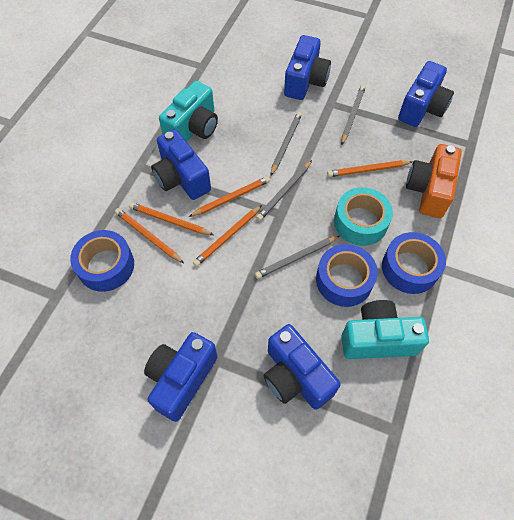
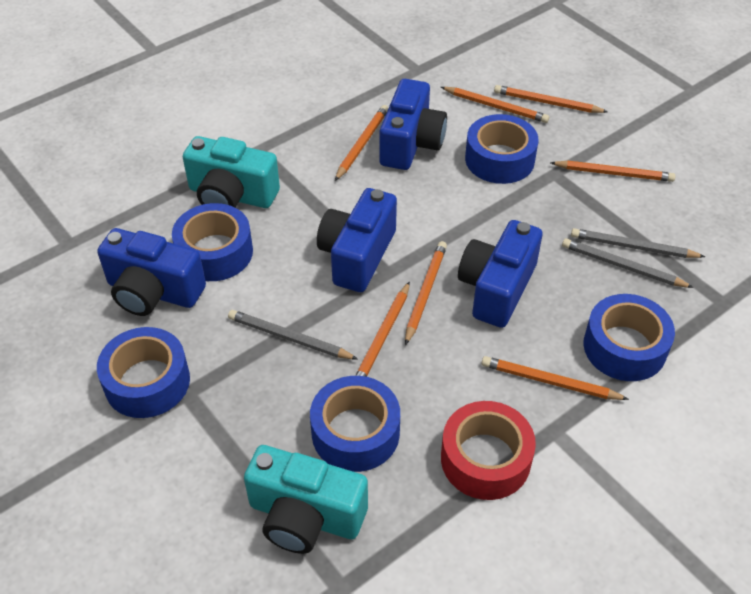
blue camera: [144,332,218,422] [151,129,211,200] [263,324,341,410] [284,35,331,100] [398,61,454,127] = 5 -> [97,228,206,316] [317,188,397,292] [379,79,447,170] [458,220,543,328] = 4
blue tape: [70,230,134,292] [316,244,378,307] [382,232,446,294] = 3 -> [97,327,190,418] [172,203,253,281] [310,376,400,472] [465,114,539,184] [583,294,675,381] = 5
grey pencil: [255,236,340,279] [256,160,312,221] [270,111,302,176] [341,84,366,145] = 4 -> [228,310,358,359] [562,238,694,288] [571,228,705,258] = 3
orange camera: [406,144,462,218] = 1 -> none = 0
orange pencil: [115,208,184,263] [129,202,214,235] [189,176,270,217] [193,205,262,267] [327,160,412,177] = 5 -> [335,105,389,181] [355,281,410,377] [405,241,447,345] [441,87,549,123] [481,356,629,400] [494,85,608,113] [550,161,676,182] = 7
red tape: none = 0 -> [441,401,536,500] = 1
turquoise tape: [334,187,393,246] = 1 -> none = 0

